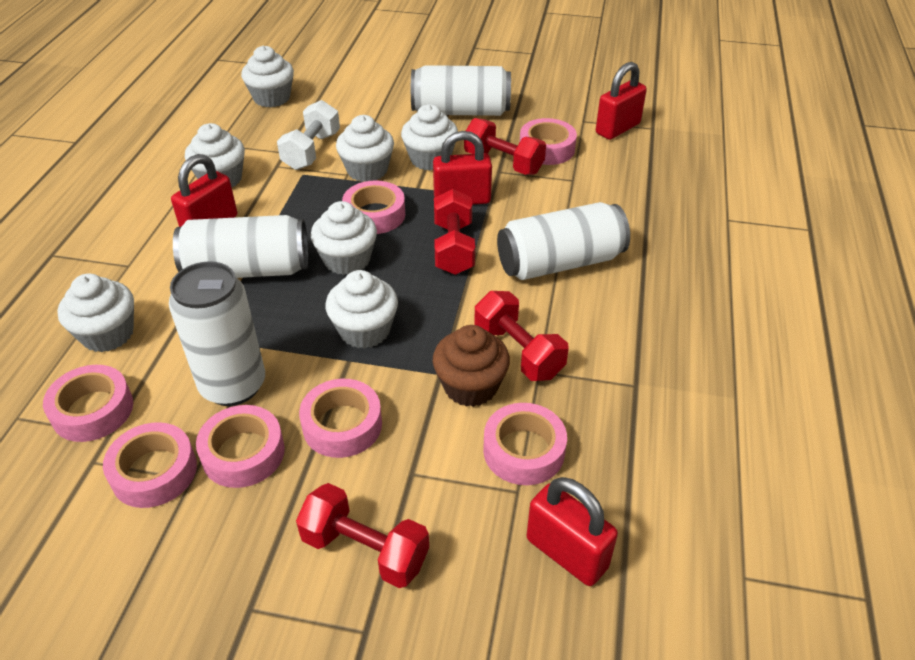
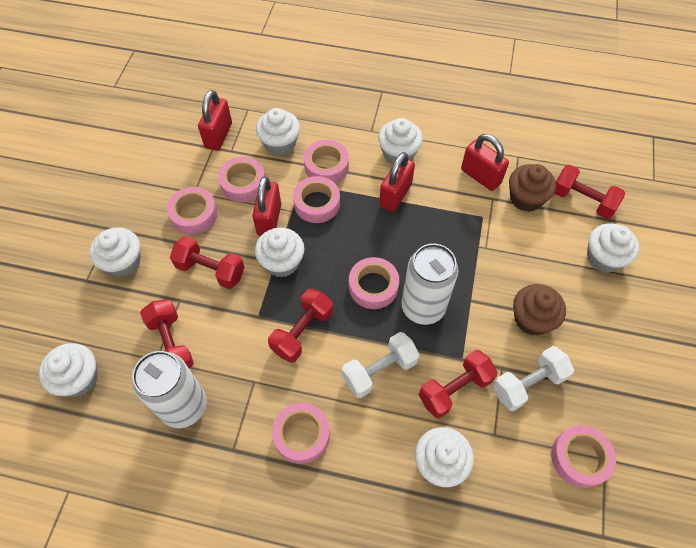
brown cupcake: [433,325,510,407] = 1 -> [509,164,556,212] [513,284,566,335] = 2
red dumbbell: [296,483,429,588] [434,189,475,275] [464,118,546,175] [474,291,569,381] = 4 -> [140,300,194,368] [170,236,244,289] [268,288,333,363] [419,350,498,418] [555,165,625,219] = 5
white can: [169,261,265,406] [173,215,308,278] [411,65,511,116] [497,202,630,280] = 4 -> [132,351,207,428] [401,244,458,325] = 2
white dumbbell: [277,100,340,170] = 1 -> [342,332,420,398] [493,346,574,411] = 2

